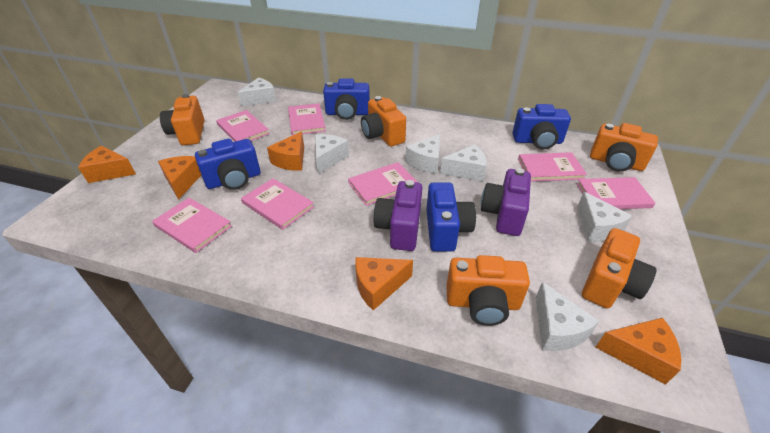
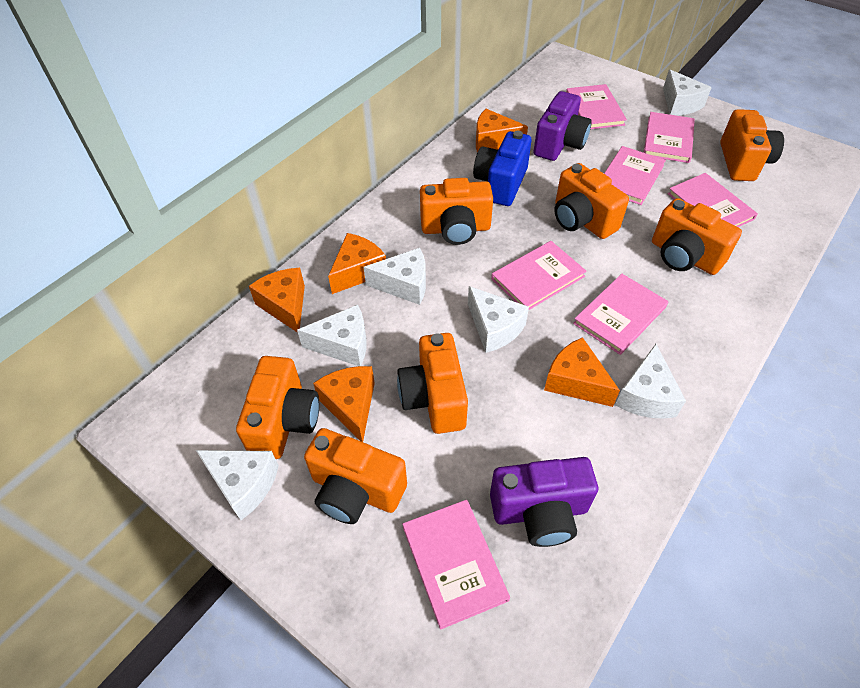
blue camera: [195,139,260,190] [323,78,370,120] [426,182,476,252] [512,104,571,150] = 4 -> [473,131,531,206] = 1
orange camera: [160,94,204,145] [361,96,406,147] [446,255,530,326] [582,228,656,309] [590,123,658,172] = 5 -> [236,356,319,459] [304,428,407,524] [397,333,468,434] [420,178,493,245] [554,163,629,239] [652,198,742,275] [720,109,784,181] = 7

